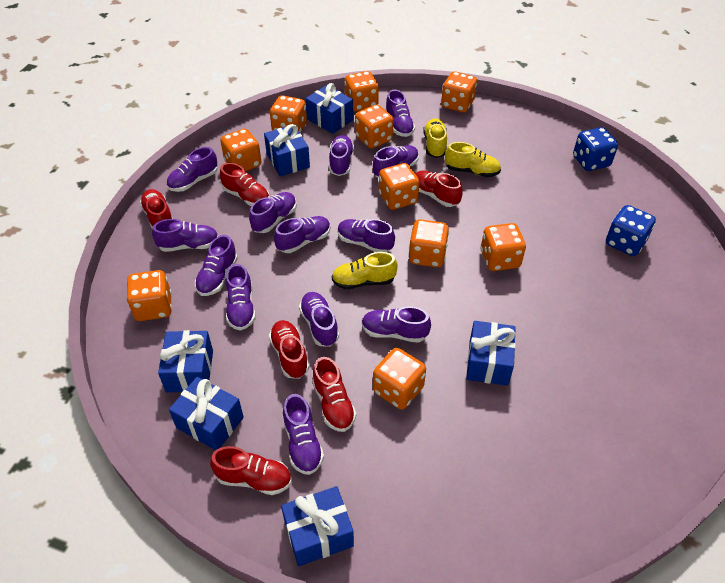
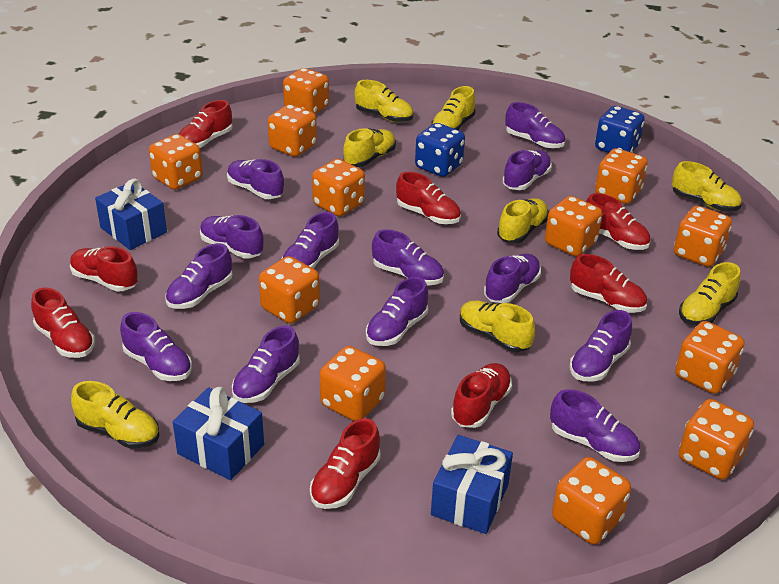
blue gift: [158,330,213,392] [169,377,244,450] [264,124,310,176] [281,486,354,566] [306,83,353,134] [466,321,516,386] = 6 -> [95,179,167,250] [173,387,264,480] [431,435,513,534] = 3
orange dice: [126,270,172,321] [220,129,261,171] [270,95,307,133] [344,71,379,111] [355,105,394,149] [373,348,426,409] [379,163,420,210] [408,219,449,267] [441,72,477,113] [481,223,526,271] = 10 -> [149,134,203,190] [259,256,320,324] [268,104,317,157] [283,68,329,114] [312,159,365,216] [320,346,386,421] [545,196,602,257] [552,457,631,545] [595,148,648,204] [674,206,732,267] [675,321,744,394] [679,399,754,480] = 12
red shoe: [139,189,173,229] [210,446,292,495] [220,163,270,206] [269,320,309,379] [312,357,356,432] [415,171,463,207] = 6 -> [31,287,95,358] [70,246,138,292] [179,100,233,148] [310,418,381,509] [396,172,461,224] [451,363,512,428] [570,254,647,313] [586,193,650,250] = 8
yellow shoe: [332,252,398,289] [423,119,447,158] [445,142,501,177] = 3 -> [71,381,159,449] [343,128,396,167] [354,80,413,122] [431,86,475,130] [460,300,535,352] [497,198,549,243] [672,161,742,211] [679,262,740,325] = 8

